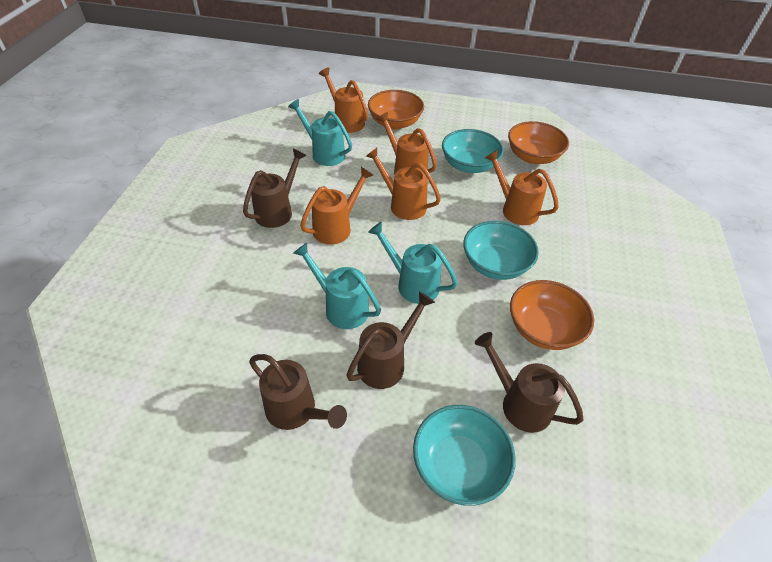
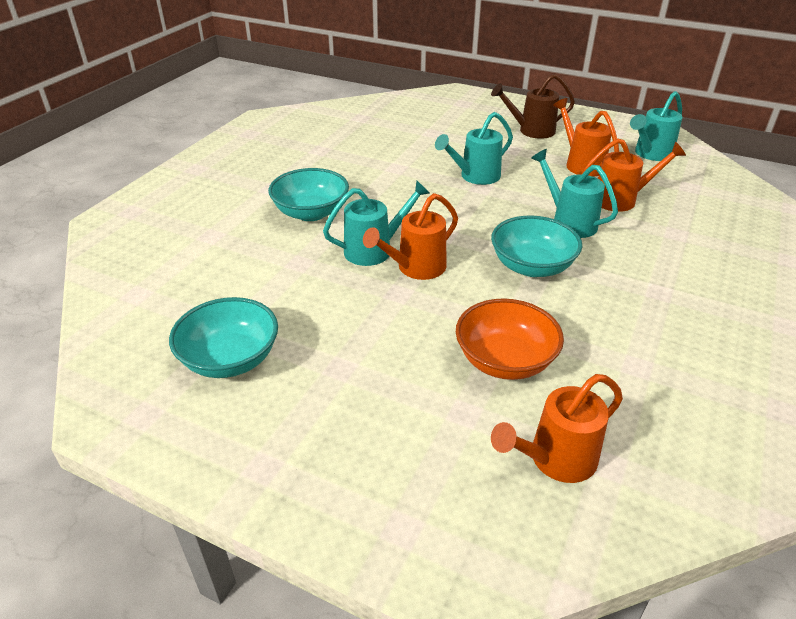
brown watering can: [243,149,307,228] [249,354,347,430] [346,291,435,389] [475,332,583,433] = 4 -> [491,74,575,139] = 1
orange bowl: [368,90,424,129] [508,121,569,164] [510,280,594,350] = 3 -> [456,298,564,380] = 1
orange watering can: [300,167,373,245] [319,67,368,133] [366,148,441,220] [376,112,437,174] [485,150,559,225] = 5 -> [363,193,458,280] [491,374,623,483] [553,98,619,177] [582,138,686,212] = 4
turquoise watering can: [288,99,352,166] [293,243,381,329] [368,222,458,304] = 3 -> [323,181,430,266] [435,112,513,185] [531,149,618,238] [630,91,683,161] = 4

